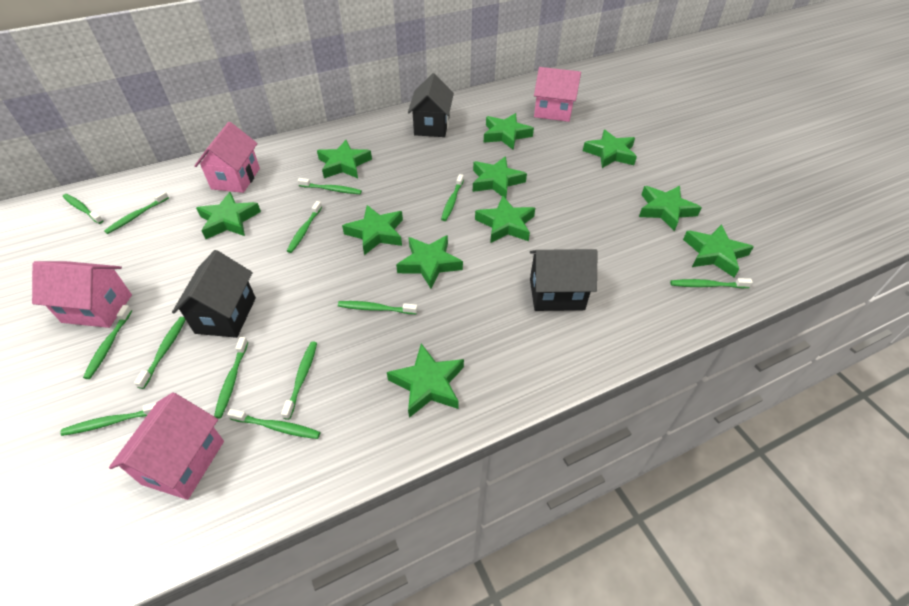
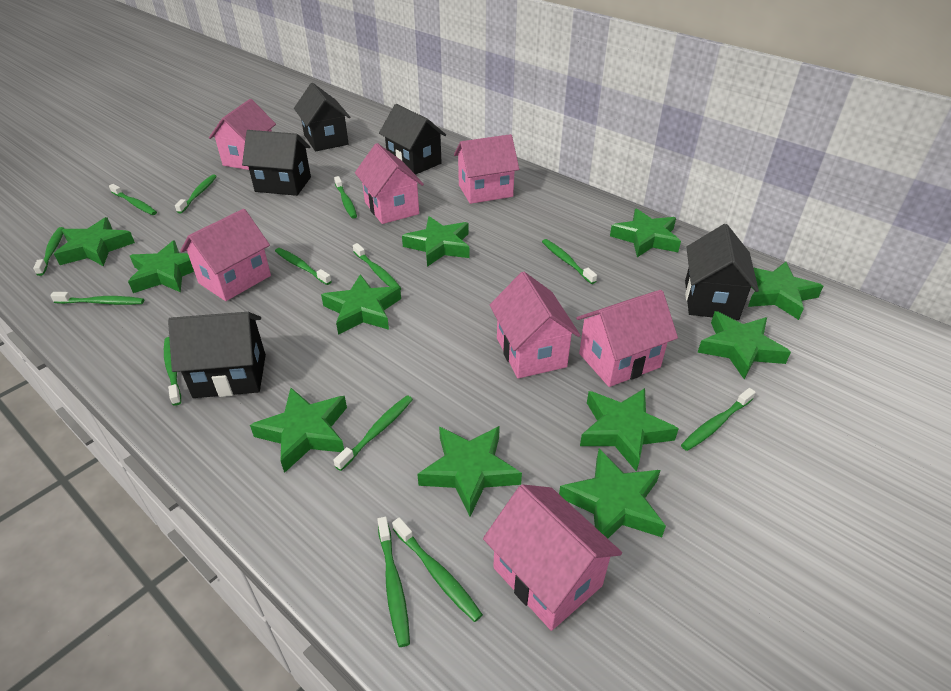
black house: [172,250,256,338] [408,73,454,137] [530,249,598,311] = 3 -> [168,312,266,398] [242,130,311,196] [294,83,350,151] [379,104,446,175] [685,224,759,320] = 5
pink house: [32,261,132,328] [109,392,224,500] [194,122,260,193] [534,67,581,122] = 4 -> [180,209,271,301] [209,99,276,170] [355,143,424,224] [454,134,519,204] [483,484,622,631] [490,272,580,378] [576,290,678,387] = 7

